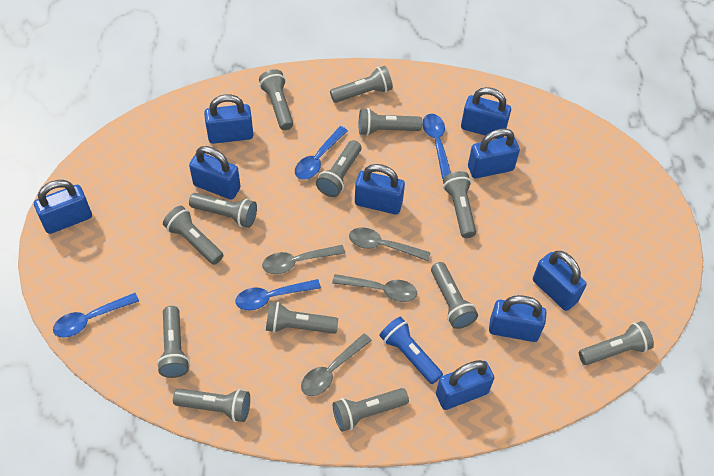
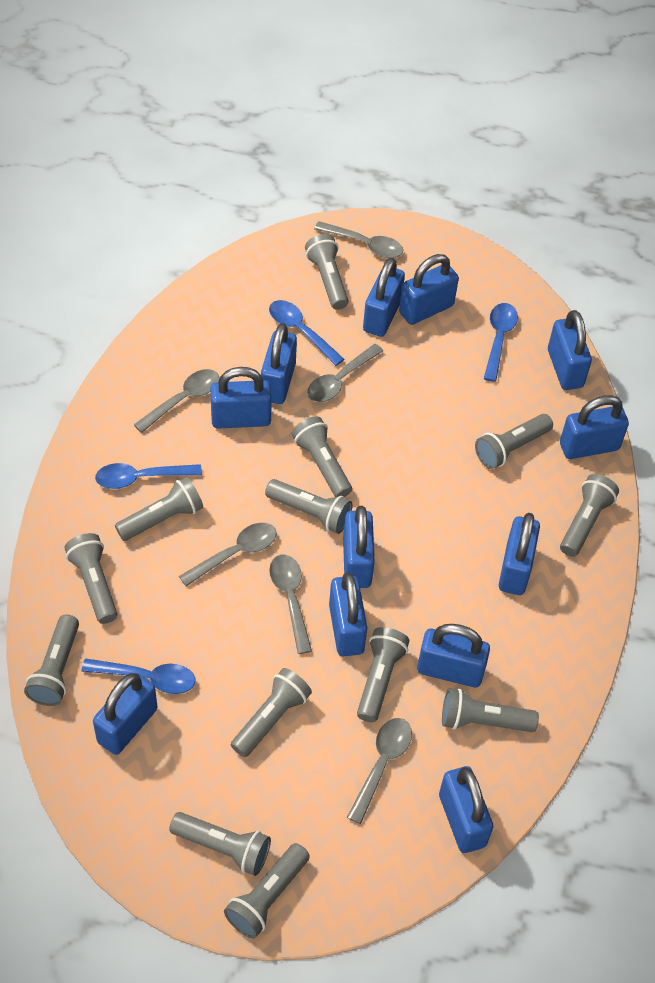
blue flashlight: [379,317,443,384] = 1 -> none = 0
blue padlock: [34,180,92,234] [189,146,241,200] [204,94,253,144] [355,164,405,214] [436,360,494,410] [461,87,511,139] [468,128,520,178] [489,295,547,342] [533,251,587,311] = 9 -> [93,673,157,755] [210,367,272,429] [261,323,297,404] [329,572,367,657] [343,506,375,588] [363,258,405,337] [399,254,459,325] [417,624,490,687] [439,766,493,853] [499,513,540,595] [548,310,592,390] [560,395,629,459] = 12
grey spoon: [262,245,345,274] [301,333,372,396] [332,274,417,302] [349,227,431,261] = 4 -> [134,369,219,433] [179,523,276,586] [269,555,312,654] [307,344,383,402] [314,221,403,258] [347,718,412,824] = 6

